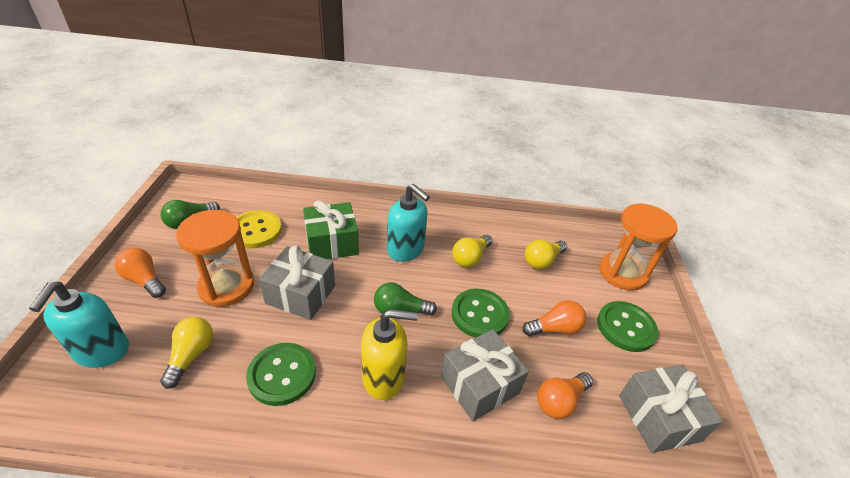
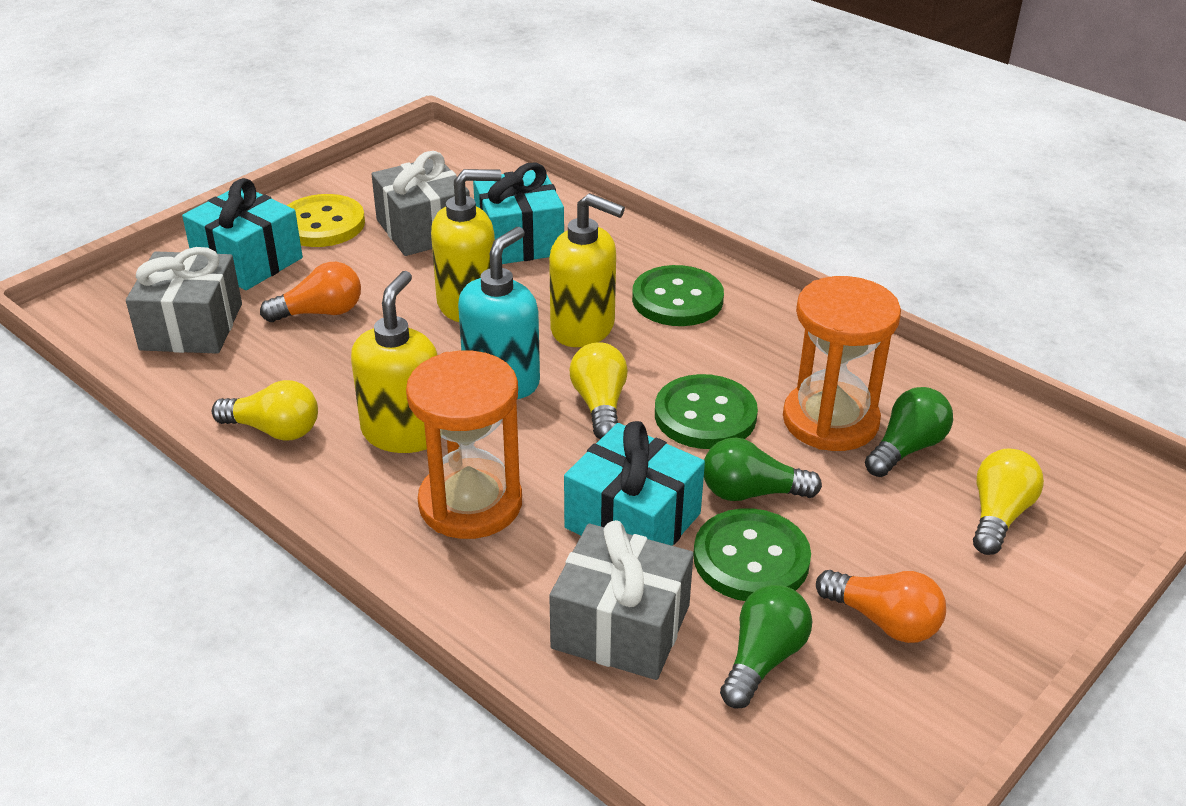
green gift: [303,200,359,259] = 1 -> none = 0
green light bulb: [160,200,220,229] [374,282,437,316] = 2 -> [704,437,822,501] [720,585,812,708] [865,387,953,477] = 3
orange light bulb: [114,248,166,298] [523,300,586,336] [537,372,593,419] = 3 -> [260,262,361,322] [816,570,946,643] = 2
turquoise gift: none = 0 -> [182,178,303,290] [473,162,564,264] [564,421,705,546] = 3
turquoise soap dispenser: [29,282,129,368] [387,184,430,262] = 2 -> [458,227,540,399] = 1
yellow soap dispenser: [361,309,418,400] = 1 -> [351,271,437,453] [431,169,501,322] [549,193,625,347] = 3

